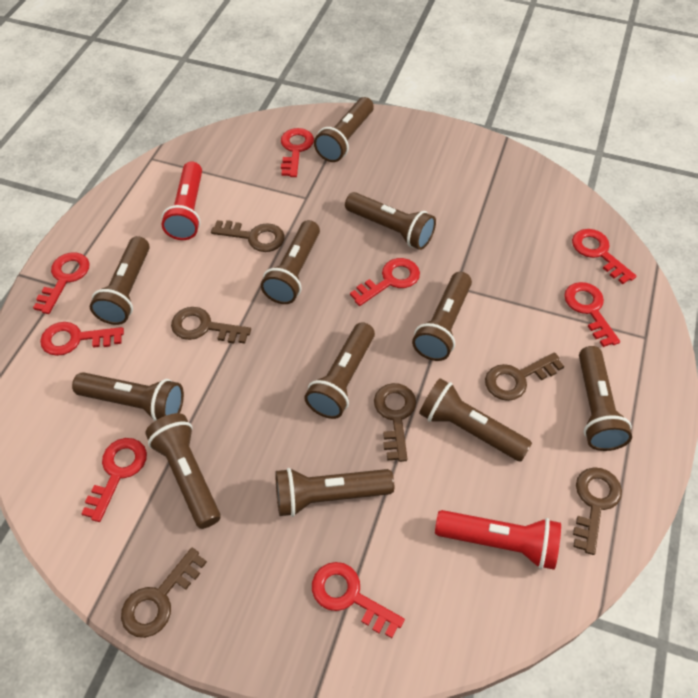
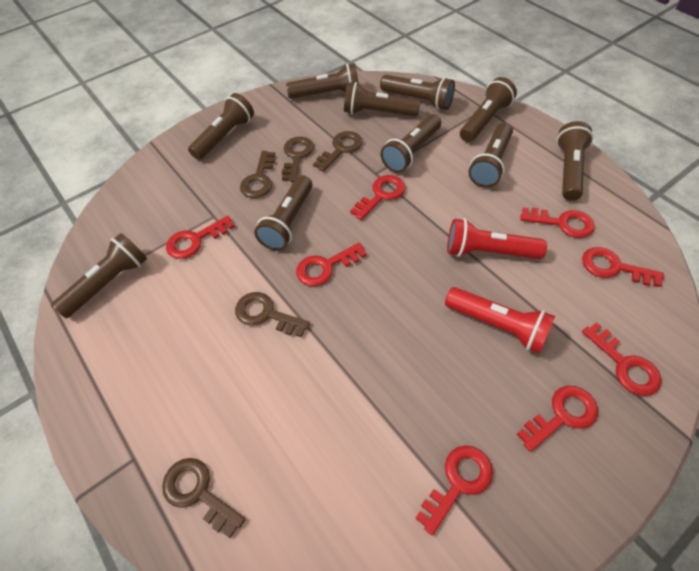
brown flashlight: [72,372,184,421] [90,236,150,325] [145,413,221,529] [261,220,320,304] [275,468,394,517] [304,322,375,419] [314,97,374,162] [345,192,436,250] [412,272,472,361] [419,378,532,461] [579,346,632,451] = 11 -> [51,233,147,318] [188,93,254,160] [254,175,312,251] [286,63,359,99] [344,82,420,116] [380,75,455,110] [381,114,441,173] [460,77,517,142] [468,123,513,187] [557,121,593,201] = 10
brown key: [121,548,207,638] [171,307,251,344] [211,220,285,252] [374,383,416,462] [485,352,564,401] [573,467,622,555] = 6 -> [162,458,246,538] [235,292,310,337] [240,151,275,198] [282,137,314,182] [313,131,363,172] = 5

